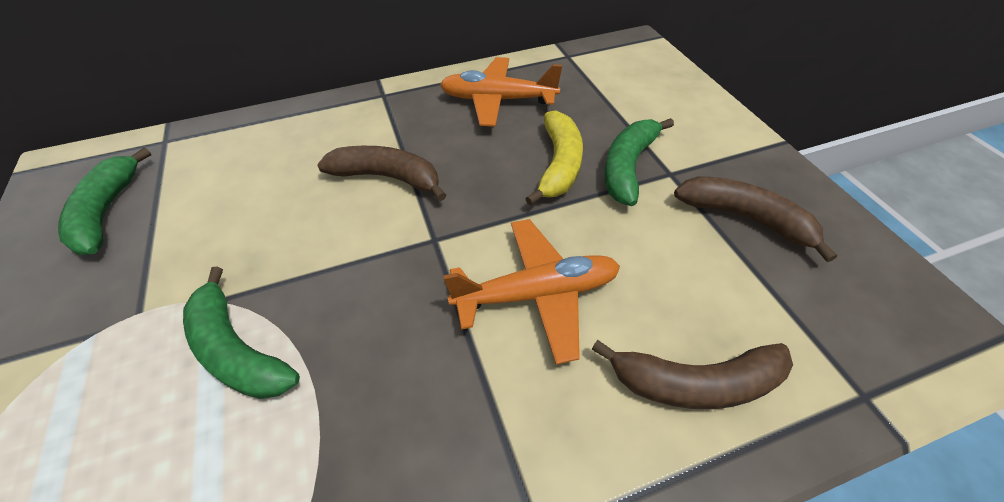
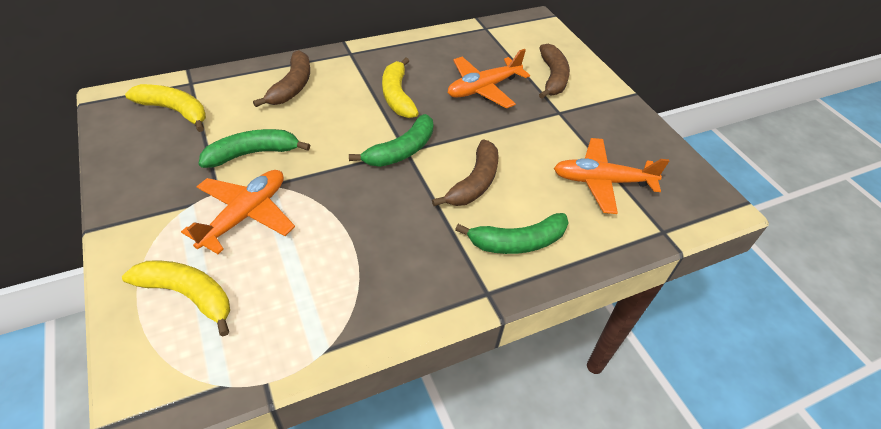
orange plane: [440,57,562,127] [443,219,620,365] = 2 -> [181,170,295,254] [448,49,530,109] [554,138,669,214] = 3
yellow banana: [525,110,583,206] = 1 -> [122,260,230,336] [125,84,206,132] [382,57,419,118] = 3

